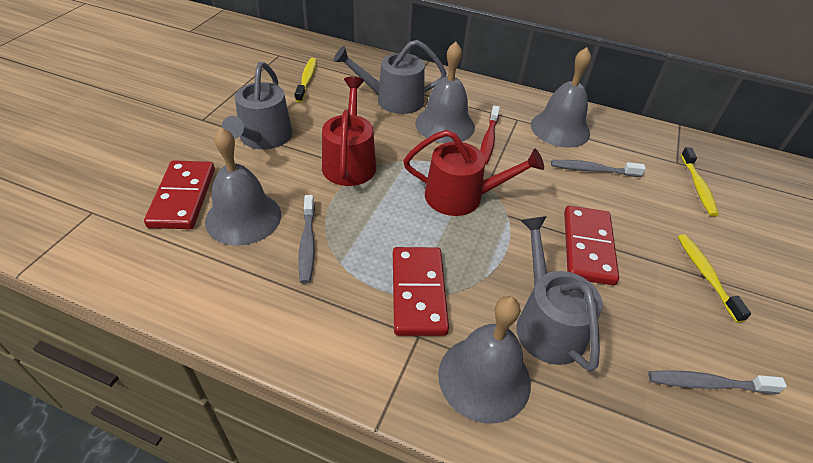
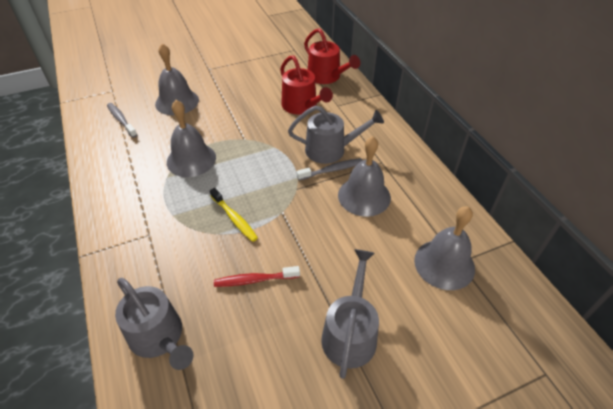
grey toothbrush: [298,195,315,284] [551,160,646,177] [648,370,787,394] = 3 -> [107,103,137,138] [297,158,363,180] = 2
red domino: [144,160,215,229] [393,247,449,336] [564,206,619,285] = 3 -> none = 0
yellow toothbrush: [295,58,317,103] [678,234,751,323] [681,147,719,217] = 3 -> [210,188,258,242] = 1

